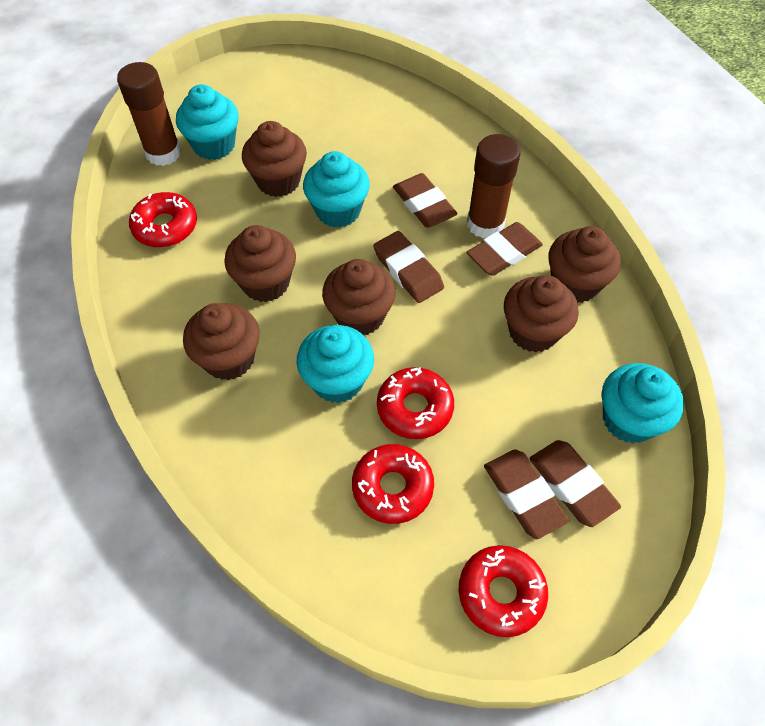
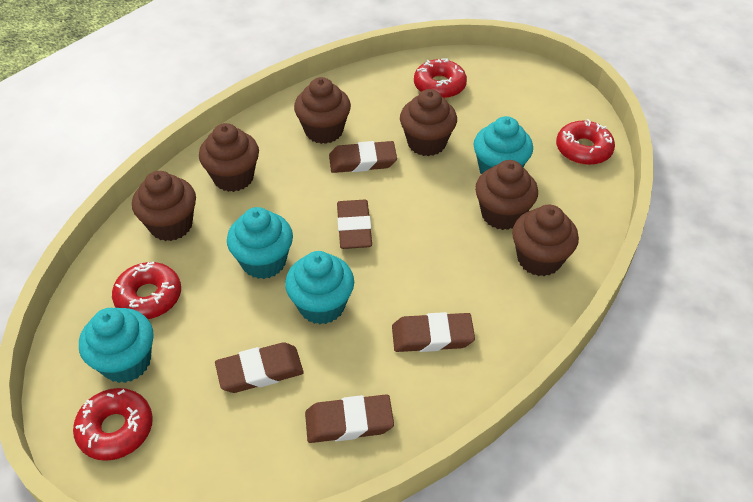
brown glue stick: [117,62,181,166] [467,134,520,238] = 2 -> none = 0

